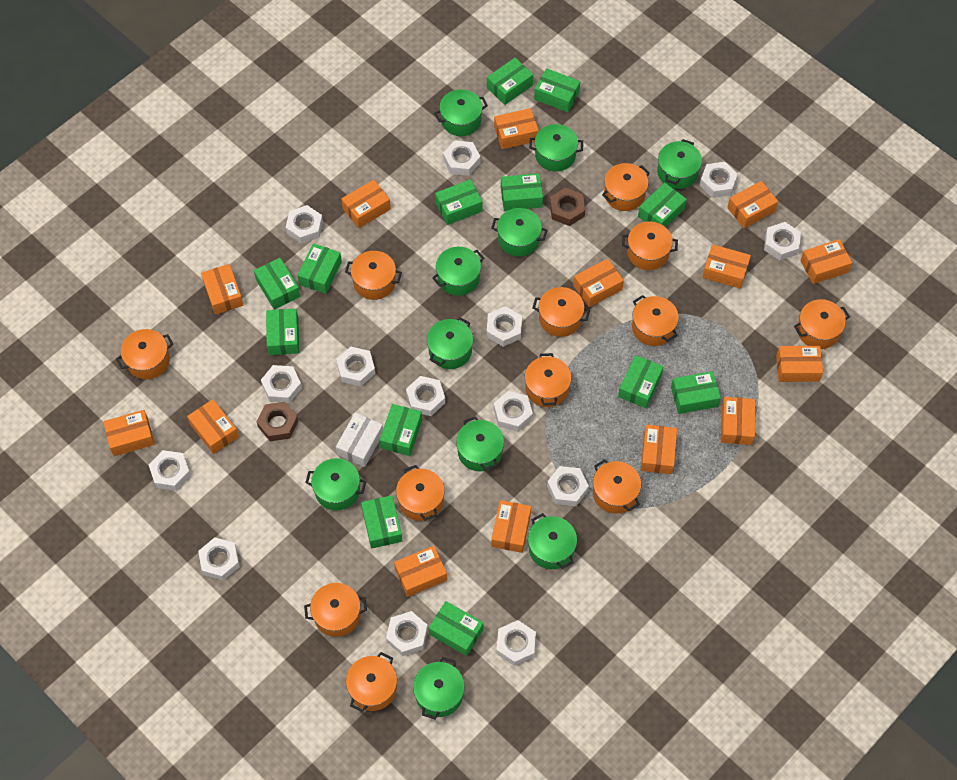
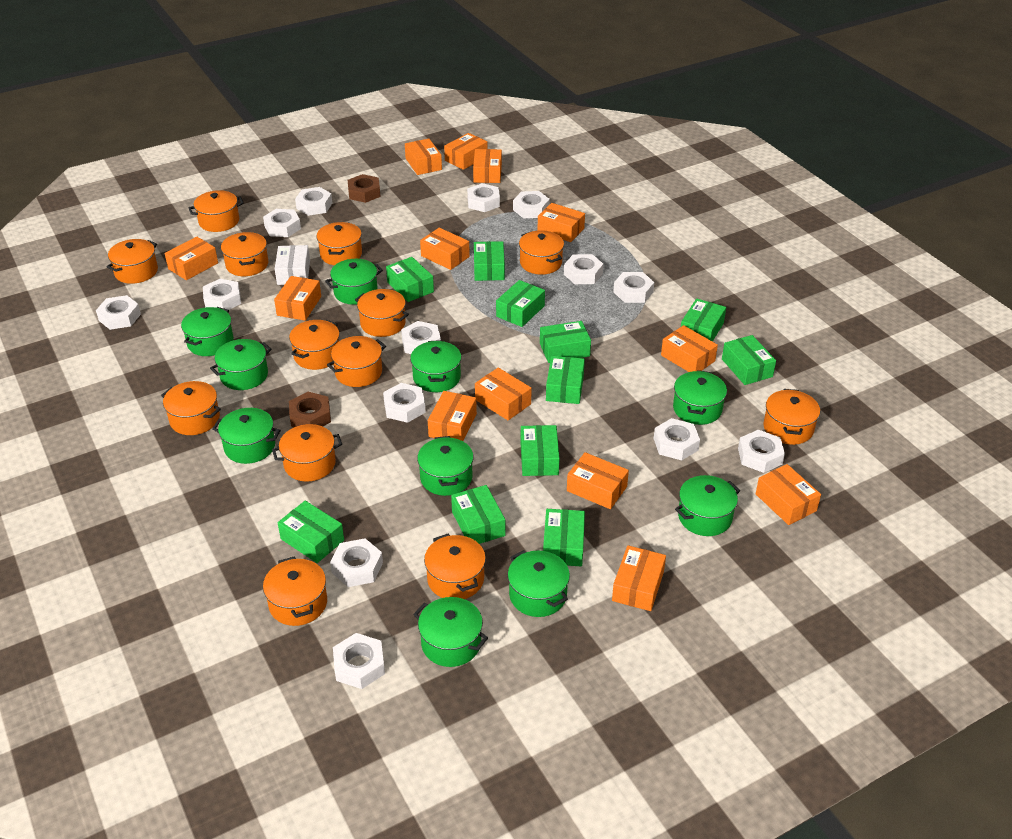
green box: [254,258,300,310] [266,309,299,355] [297,243,342,294] [361,495,402,549] [380,404,422,456] [429,601,484,656] [435,179,483,225] [487,58,533,105] [501,173,543,211] [534,68,580,112] [618,355,663,408] [638,183,687,227] [671,371,721,414] = 13 -> [278,501,344,563] [386,257,434,302] [451,485,505,544] [474,241,505,281] [496,280,545,327] [520,425,560,476] [540,321,591,363] [543,509,585,566] [546,356,585,404] [681,299,726,342] [722,335,776,385] = 11
orange box: [103,410,155,456] [187,399,239,454] [201,264,243,315] [341,180,391,228] [394,546,447,597] [491,500,531,553] [494,108,539,149] [573,259,624,307] [641,425,677,474] [702,244,751,289] [721,397,755,445] [727,181,778,228] [776,346,823,382] [800,239,852,284] = 14 -> [165,237,218,280] [274,276,321,321] [405,139,442,175] [420,228,470,270] [428,391,477,441] [444,133,487,170] [473,149,502,183] [475,368,532,420] [537,203,585,242] [567,452,629,509] [612,545,666,611] [661,325,718,372] [756,464,821,525] = 13
orange pot: [116,329,173,379] [304,583,367,637] [345,251,402,300] [346,652,397,712] [396,465,445,521] [525,353,572,407] [533,287,590,337] [593,459,641,514] [602,163,650,211] [622,222,678,270] [632,295,679,346] [794,299,850,349] = 12 -> [107,239,158,284] [161,381,221,435] [188,190,244,232] [221,232,268,276] [263,556,327,626] [272,424,342,481] [289,320,340,370] [317,222,362,265] [327,336,386,387] [355,289,409,337] [424,534,486,599] [519,230,564,275] [764,389,820,445] = 13

